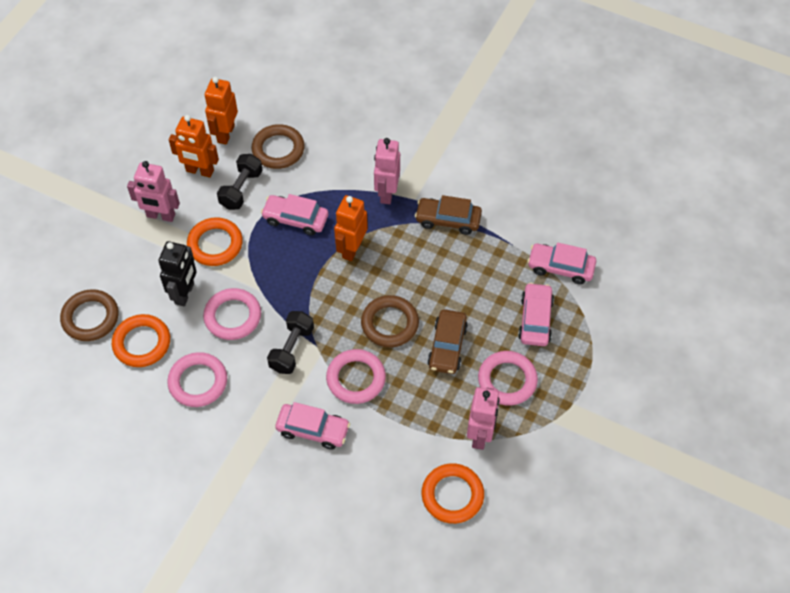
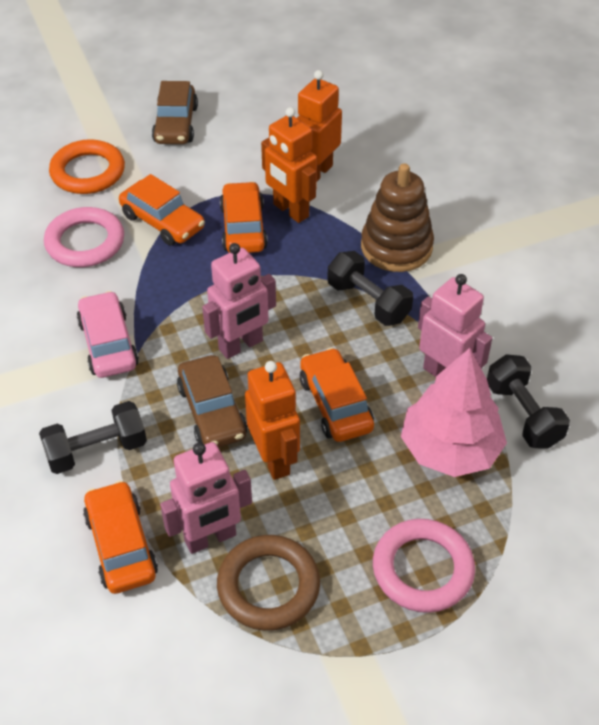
black dumbbell: [217,154,263,210] [267,311,314,374] = 2 -> [39,401,147,474] [327,251,413,326] [487,354,570,449] = 3
black robot: [158,241,197,306] = 1 -> none = 0
brown ring: [60,289,119,341] [251,124,305,169] [361,295,419,347] = 3 -> [217,535,320,631] = 1
brown stacking toy: none = 0 -> [361,163,434,272] = 1
orange car: none = 0 -> [83,480,158,594] [119,174,205,246] [220,181,268,253] [300,348,374,442] = 4
orange ring: [112,314,170,367] [187,217,243,266] [422,463,484,524] = 3 -> [49,139,125,194] = 1
pink car: [261,194,328,236] [275,402,350,450] [518,282,554,346] [527,243,596,284] = 4 -> [77,291,139,378] = 1
pink ring: [167,352,227,407] [203,288,261,340] [326,349,386,404] [478,351,538,406] = 4 -> [44,207,124,267] [373,519,475,613] = 2
pink tree: none = 0 -> [401,348,507,477] = 1

